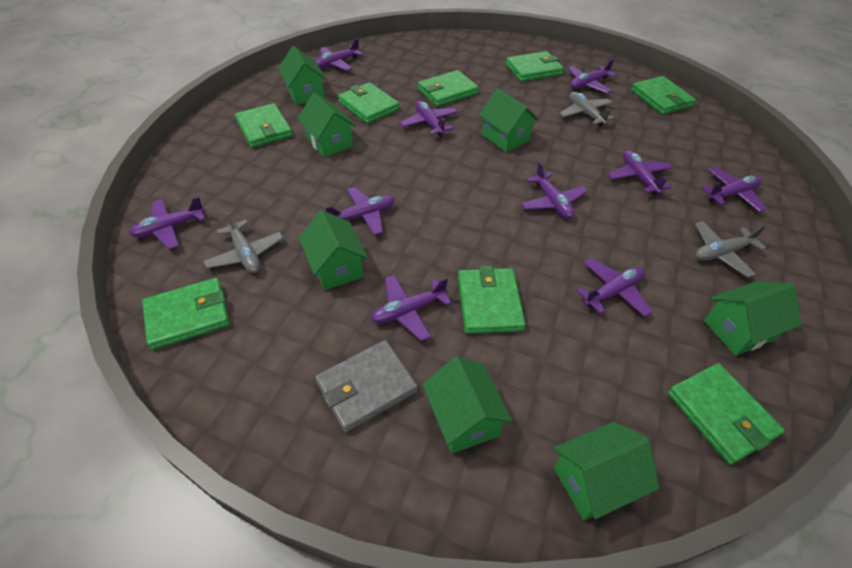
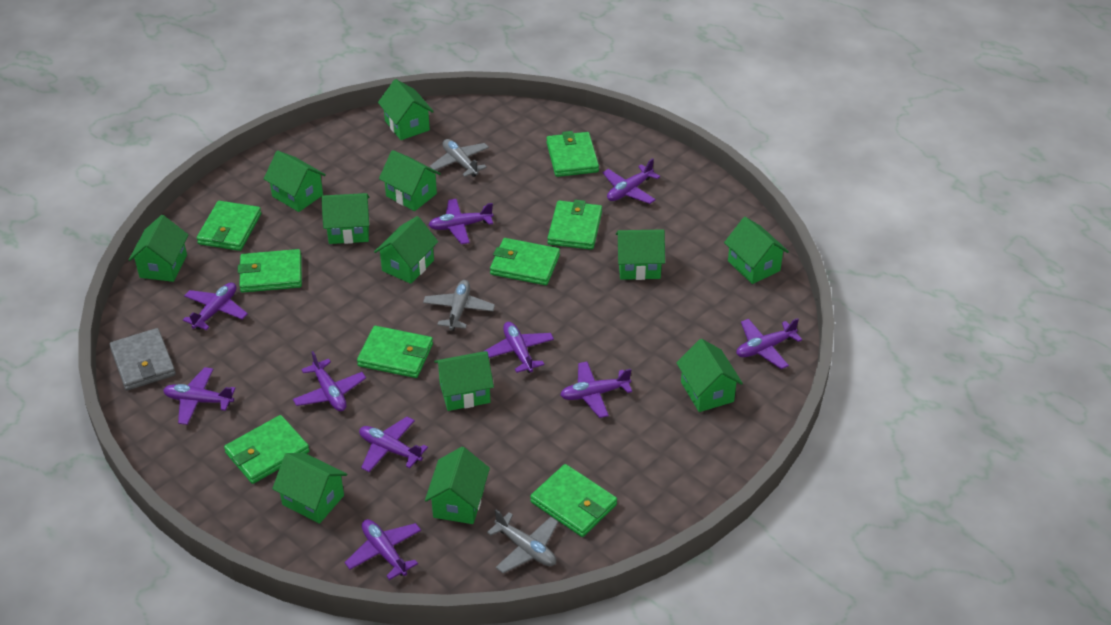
green house: [278,46,326,105] [298,92,356,158] [299,210,368,290] [423,356,513,454] [479,88,539,152] [554,422,659,521] [704,281,801,356] = 7 -> [129,215,188,282] [264,151,326,212] [272,453,347,524] [321,193,369,244] [374,216,438,284] [378,79,434,140] [379,150,441,211] [425,447,490,524] [434,351,494,411] [616,229,665,280] [676,339,743,412] [724,217,789,284] = 12

